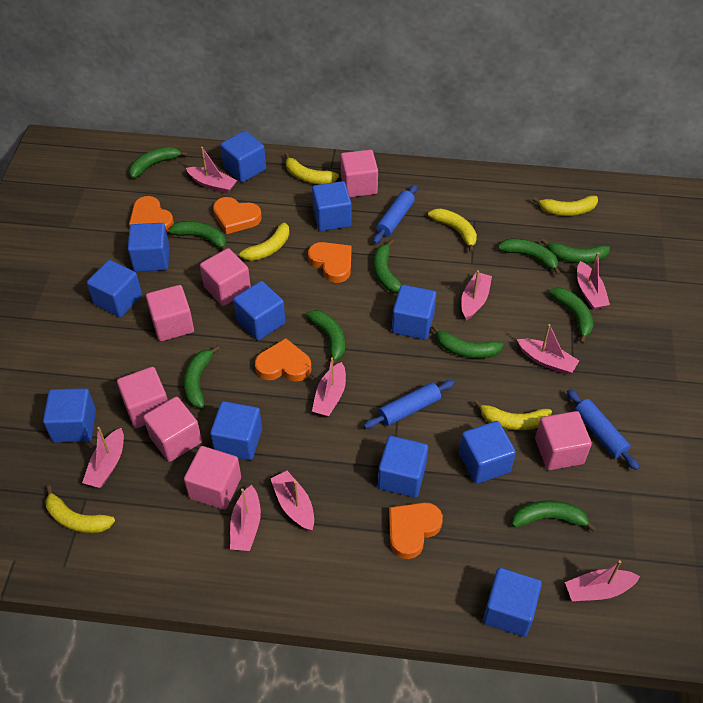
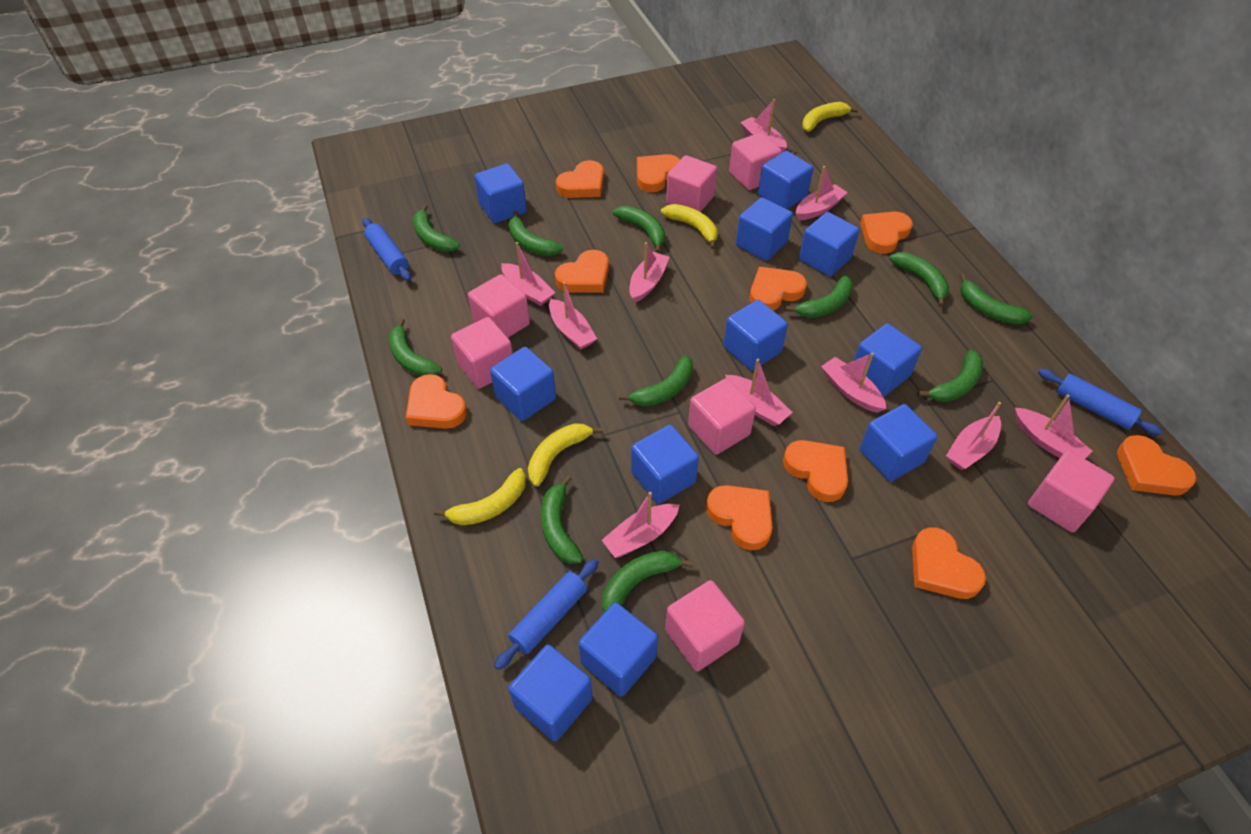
green banana: [129,147,188,178] [169,221,226,250] [184,346,220,408] [306,310,345,366] [374,239,401,293] [431,325,503,358] [498,239,561,275] [512,500,597,532] [541,238,610,263] [549,287,593,344] = 10 -> [388,318,442,376] [413,204,460,252] [508,211,563,256] [541,475,583,564] [602,551,693,613] [613,206,665,253] [619,355,693,407] [786,275,853,318] [889,252,949,307] [917,350,983,402] [960,274,1033,325] = 11
orange heart: [129,196,174,232] [213,197,262,234] [255,338,312,382] [308,242,351,283] [389,502,443,559] = 5 -> [406,374,467,429] [555,250,609,293] [556,160,604,198] [637,154,680,193] [706,485,773,550] [749,267,807,311] [783,440,848,502] [860,212,913,254] [912,527,986,599] [1117,435,1196,496] = 10
pink boat: [82,427,124,488] [186,147,237,194] [230,485,261,551] [270,471,314,531] [312,357,346,416] [461,270,492,320] [517,324,579,374] [565,560,640,601] [577,252,610,310] = 9 -> [501,242,555,306] [549,282,597,350] [602,492,679,558] [629,242,669,302] [725,359,793,426] [740,99,787,152] [796,166,848,220] [821,353,887,413] [946,402,1001,470] [1015,395,1093,459] = 10
yellow banana: [45,485,115,533] [233,222,289,261] [285,153,339,184] [428,208,477,253] [474,399,552,430] [532,195,598,216] = 6 -> [434,468,526,526] [528,423,603,487] [661,204,718,249] [802,102,859,132] = 4

